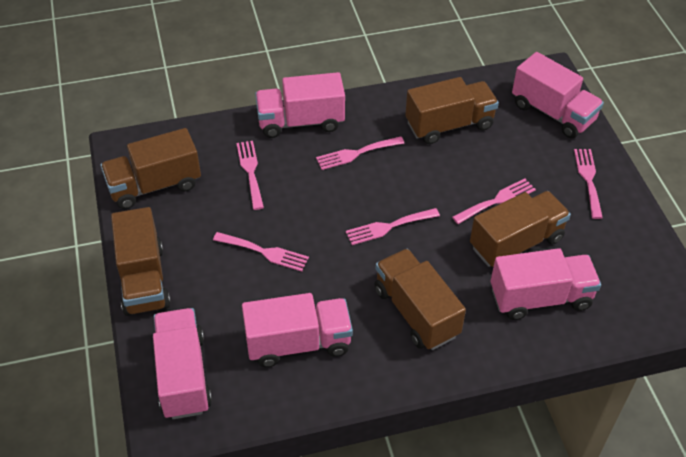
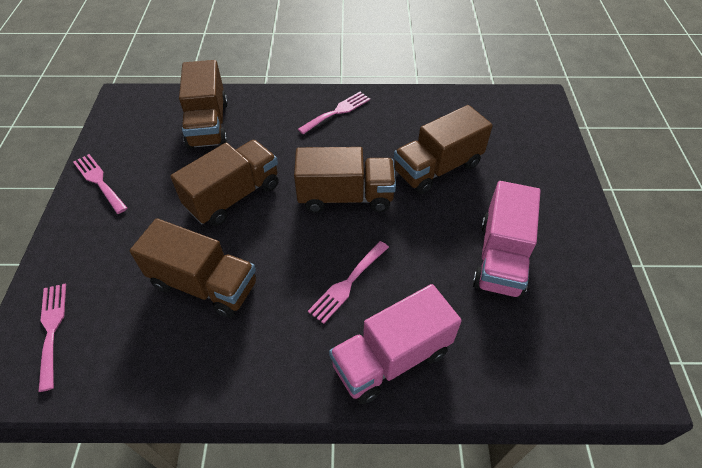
pink fork: [213,232,309,272] [236,141,264,210] [316,136,404,170] [346,208,440,245] [452,179,536,224] [574,149,603,219] = 6 -> [38,284,66,392] [73,154,127,214] [298,92,370,134] [308,241,389,324] = 4
pink truck: [153,308,212,419] [242,293,353,367] [255,72,345,138] [490,248,601,320] [512,52,604,138] = 5 -> [329,284,462,404] [473,181,541,298] = 2

